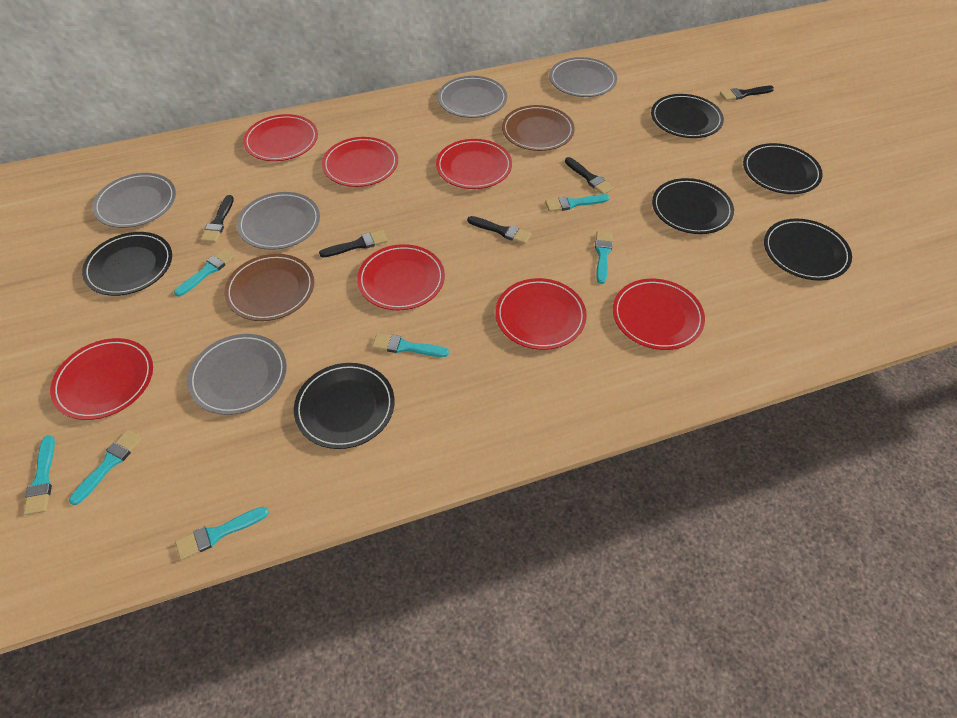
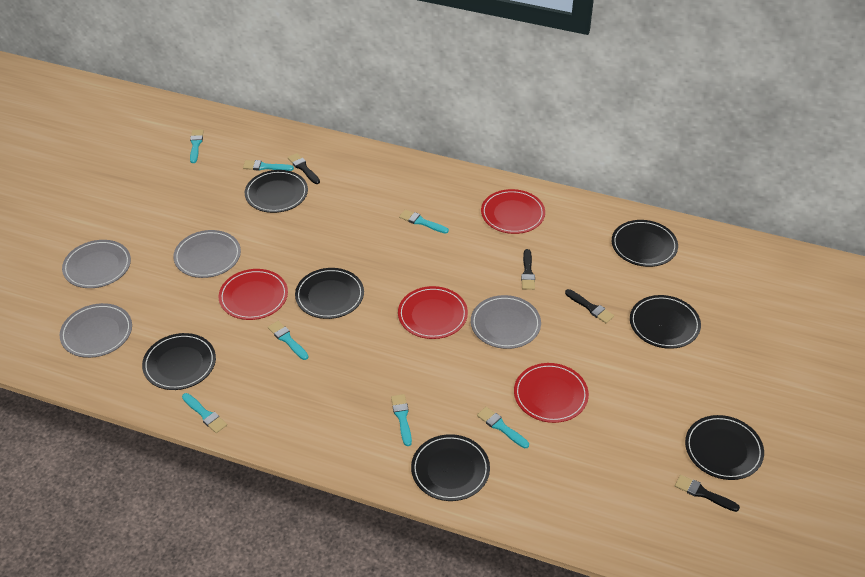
black brush: [201,195,234,243] [319,230,388,257] [467,216,532,244] [565,157,614,194] [720,86,774,101] = 5 -> [288,153,320,184] [521,249,535,290] [565,289,614,323] [675,475,740,512] = 4
black plate: [82,232,172,296] [294,363,395,449] [651,94,724,138] [652,178,734,234] [743,143,823,194] [764,219,852,281] = 6 -> [142,333,216,390] [245,170,308,213] [295,268,364,319] [411,434,490,501] [612,220,678,267] [630,295,701,349] [685,415,764,480] = 7
brown plate: [224,254,314,321] [502,105,575,151] = 2 -> none = 0
grey plate: [92,173,176,228] [187,334,287,415] [237,192,320,250] [438,76,507,118] [549,57,617,97] = 5 -> [60,303,132,358] [62,240,131,288] [173,230,241,278] [471,295,541,349] = 4
red plate: [50,338,153,420] [243,114,318,161] [322,137,398,187] [357,244,445,310] [436,139,512,189] [495,278,587,350] [613,279,705,350] = 7 -> [219,269,288,320] [398,286,468,339] [481,189,545,234] [514,363,589,423] = 4

